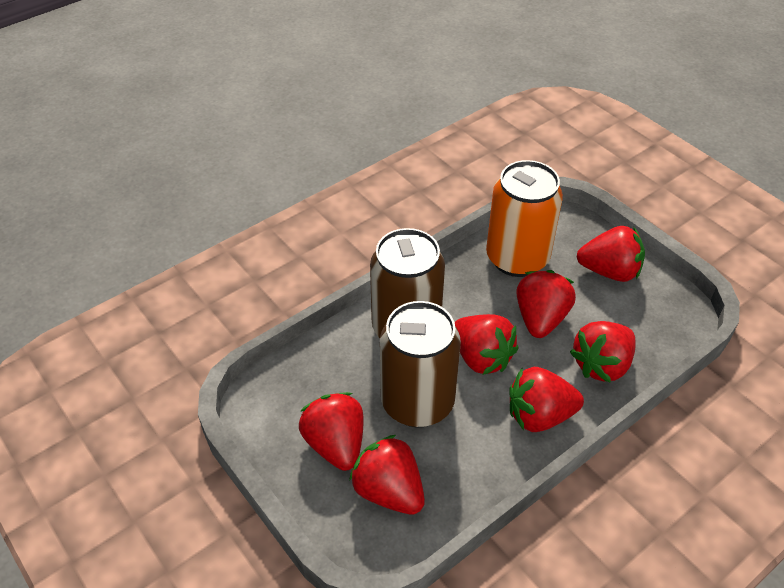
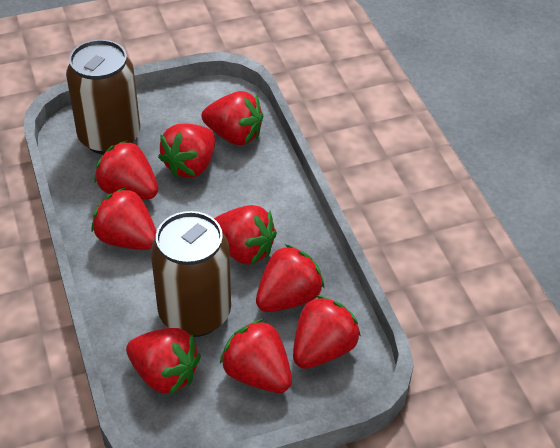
orange can: [486,160,563,277] = 1 -> none = 0
red strawberry: [299,392,364,471] [349,435,425,515] [455,314,519,375] [509,367,584,432] [516,270,576,338] [570,321,636,383] [577,226,645,282] = 7 -> [91,187,157,250] [94,140,158,199] [126,328,201,395] [158,124,215,178] [202,91,263,145] [214,205,277,264] [220,319,292,393] [256,244,325,312] [293,295,361,369] = 9

